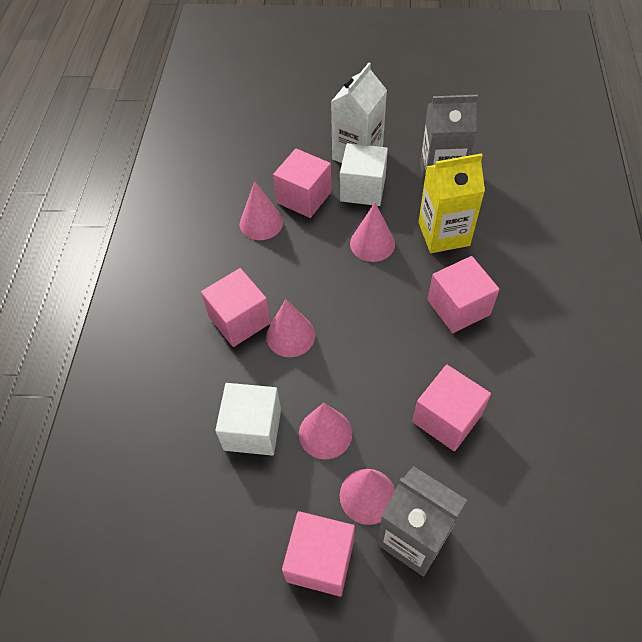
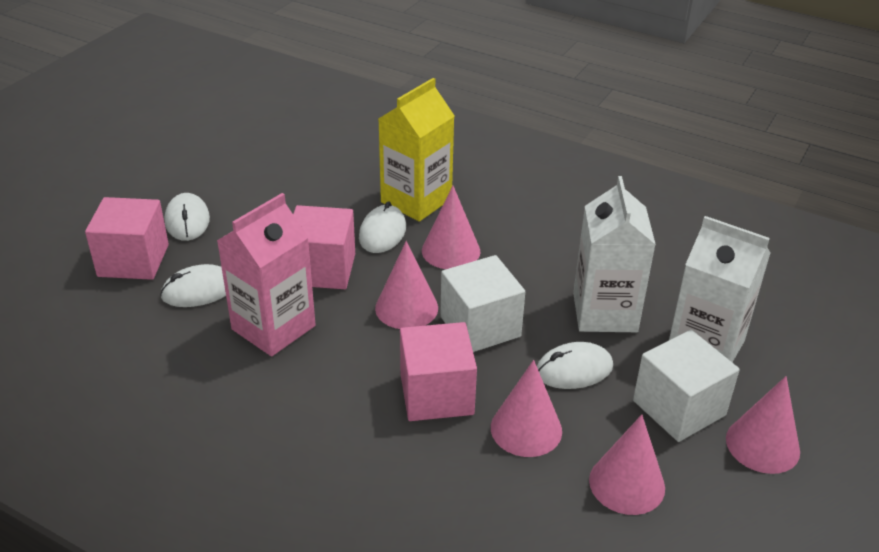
grey carton: [377,466,467,576] [420,95,478,185] = 2 -> none = 0
pink carton: none = 0 -> [217,193,316,356] = 1
pink cube: [201,268,271,347] [273,149,331,218] [282,511,355,597] [413,365,491,451] [428,256,499,333] = 5 -> [85,197,169,280] [293,205,355,289] [400,322,477,421] = 3
white carton: [331,63,387,163] = 1 -> [573,176,656,332] [669,216,770,362] = 2
white mouse: none = 0 -> [160,264,226,307] [164,193,210,241] [359,201,406,253] [537,342,613,389] = 4

